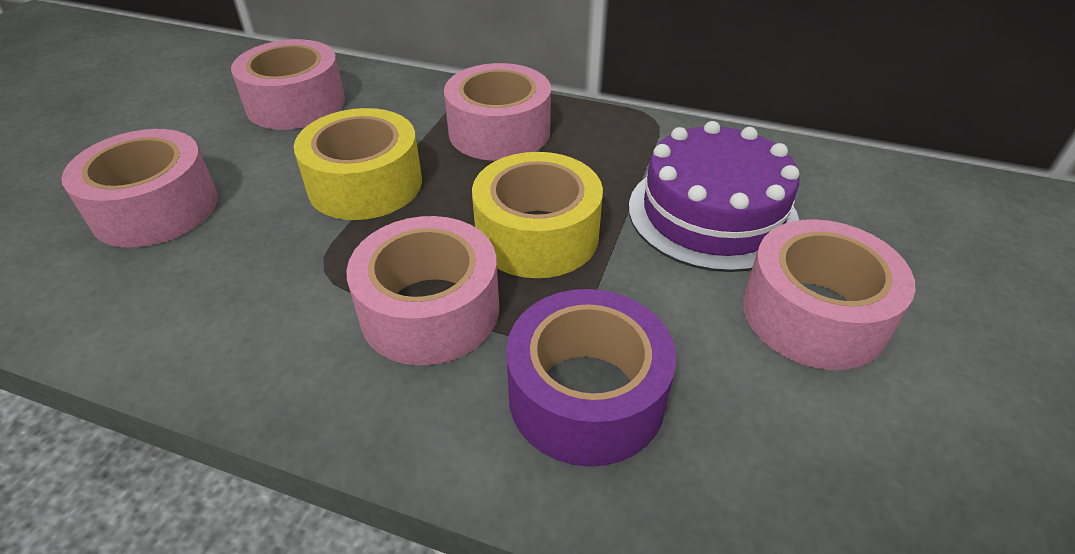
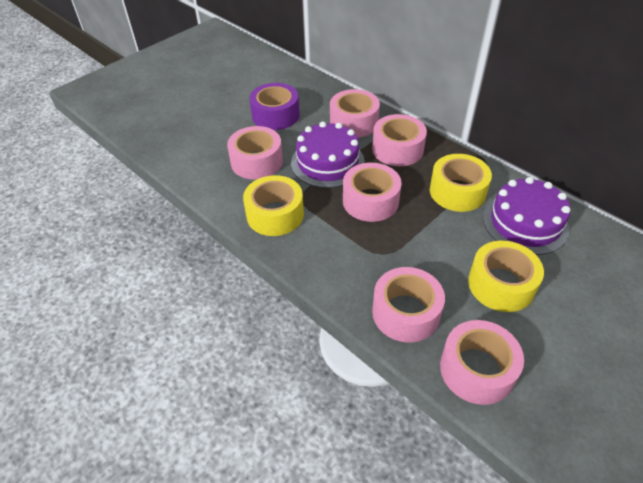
pink tape: [62,129,218,248] [231,39,345,130] [346,216,499,365] [444,63,551,161] [743,219,916,370] = 5 -> [227,126,283,179] [330,89,380,138] [343,163,402,222] [372,114,427,166] [372,267,445,343] [440,320,524,405] = 6
purple cake: [629,121,799,272] = 1 -> [291,121,365,188] [483,177,570,255] = 2
yellow tape: [294,108,422,220] [472,152,603,278] = 2 -> [243,175,304,236] [430,154,492,212] [468,240,544,312] = 3

